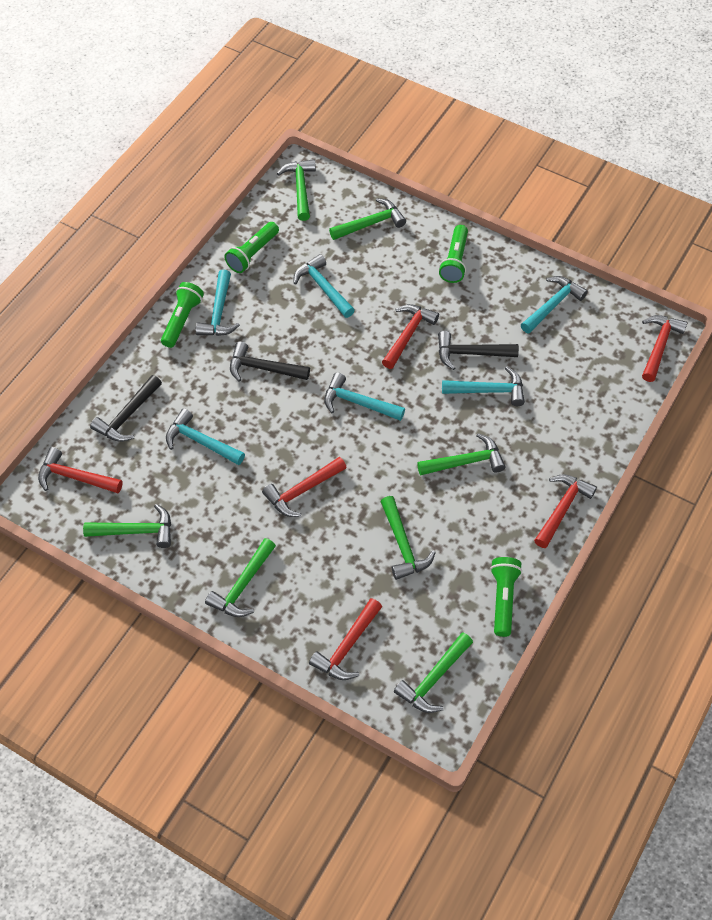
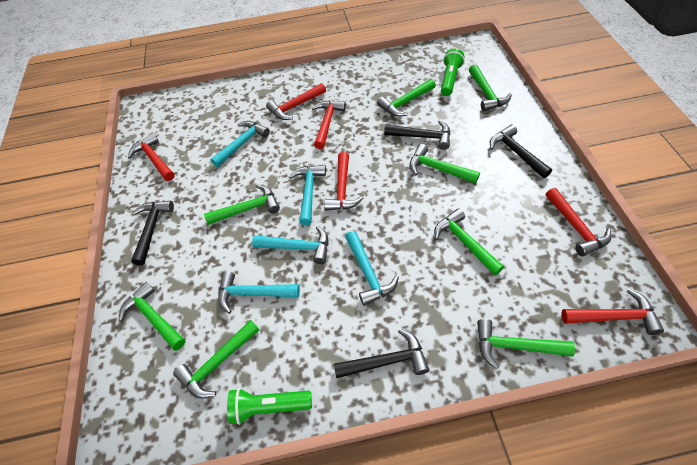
black hammer: [90,375,162,442] [230,341,310,382] [438,331,519,370] = 3 -> [131,201,174,266] [334,329,429,378] [384,120,451,150] [490,125,552,178] = 4
green flashlight: [161,282,204,348] [224,222,279,273] [439,225,468,283] [490,557,522,637] = 4 -> [227,388,312,425] [441,49,465,96] = 2
green hammer: [83,504,171,548] [205,538,276,617] [277,159,316,221] [329,198,406,240] [380,496,436,580] [394,632,473,713] [417,433,506,476] = 7 -> [119,282,185,351] [173,320,259,398] [204,185,280,225] [377,79,436,117] [409,144,480,184] [434,208,504,276] [469,64,512,111] [477,319,575,369] = 8
turquoise hammer: [166,408,245,465] [196,270,240,336] [293,254,355,318] [324,372,405,421] [442,367,525,406] [521,276,588,333] = 6 -> [210,121,270,167] [218,271,300,314] [252,226,329,264] [288,165,326,225] [345,231,399,306] = 5

